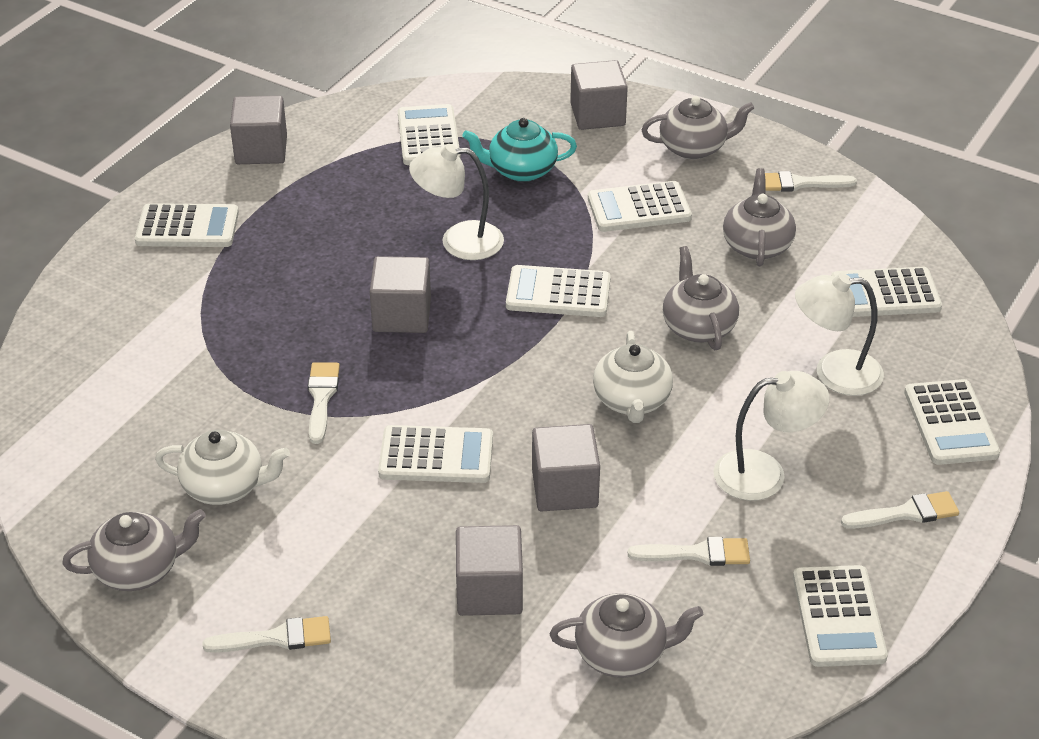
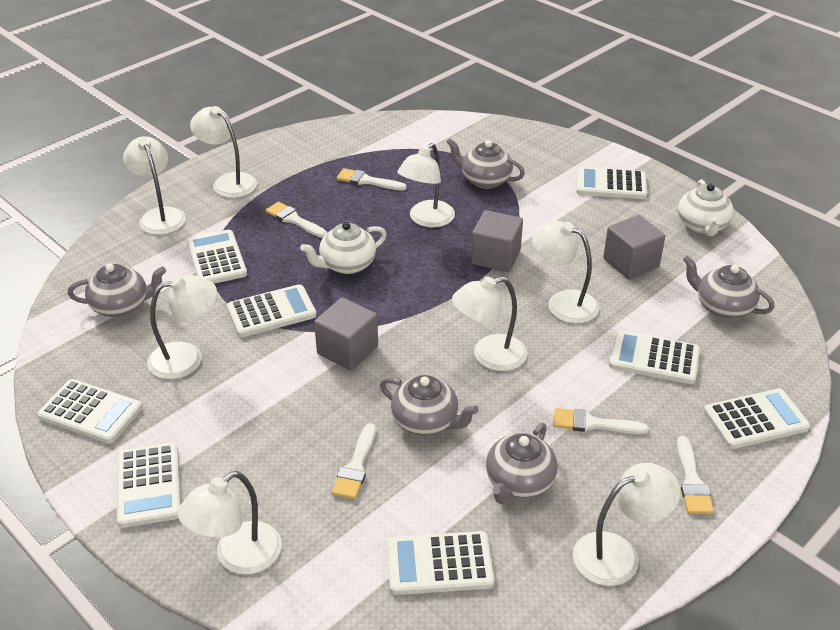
grey cube: [230,96,287,164] [370,256,431,333] [456,525,523,616] [532,424,600,511] [570,60,628,130] = 5 -> [314,297,378,371] [471,210,523,272] [603,215,665,279] = 3
turquoise teapot: [462,118,577,182] = 1 -> none = 0
white lamp: [409,144,504,260] [713,371,829,501] [795,273,884,396] = 3 -> [123,136,186,235] [147,275,217,379] [178,471,282,574] [190,106,257,198] [397,143,455,228] [452,276,527,371] [532,221,599,323] [573,463,680,586] = 8

